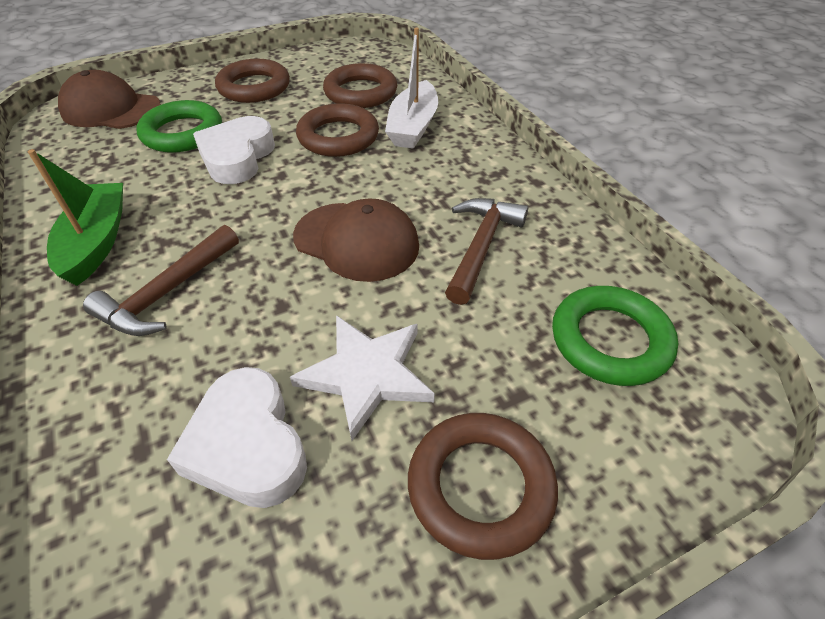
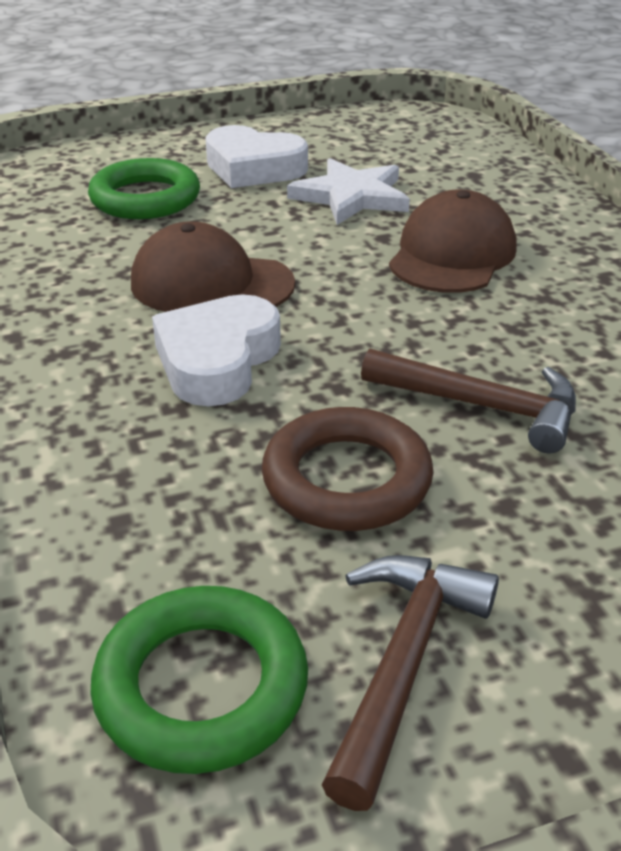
brown ring: [215,59,290,103] [296,103,379,157] [323,63,397,108] [408,413,558,560] = 4 -> [262,407,434,531] = 1
green boat: [28,149,123,286] = 1 -> none = 0
white boat: [385,27,438,149] = 1 -> none = 0

